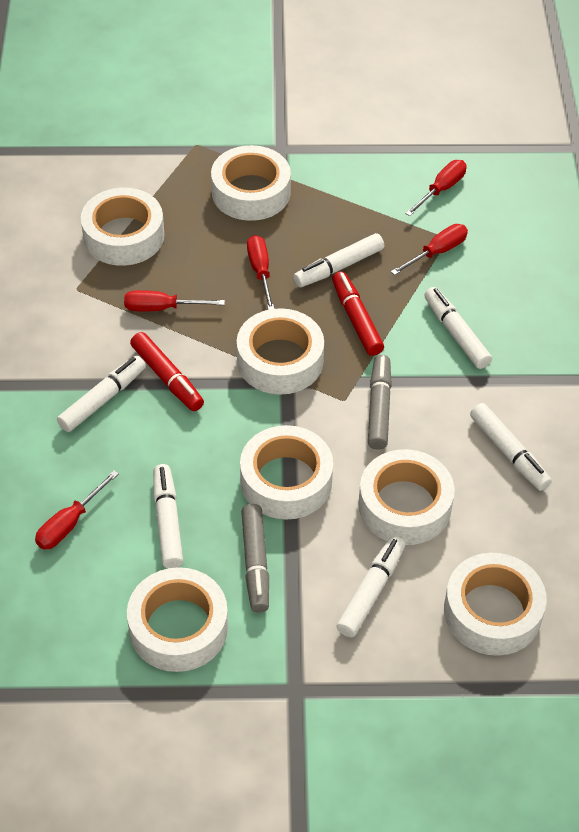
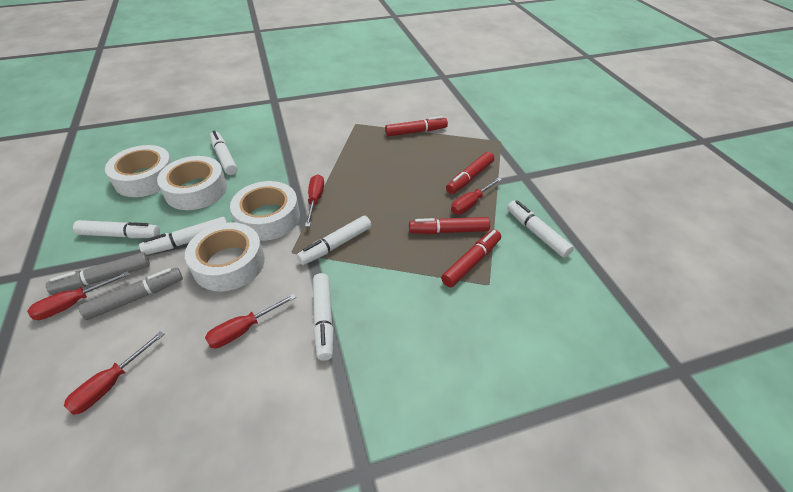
red marker: [130,332,204,411] [332,271,384,356] = 2 -> [385,116,448,136] [409,217,490,234] [441,230,501,287] [446,152,494,194] = 4
white tape: [81,188,164,266] [127,567,228,672] [211,145,291,221] [237,308,324,395] [240,425,333,519] [358,449,455,545] [444,553,547,656] = 7 -> [105,145,172,197] [157,156,227,210] [185,222,265,291] [230,181,300,241] = 4

